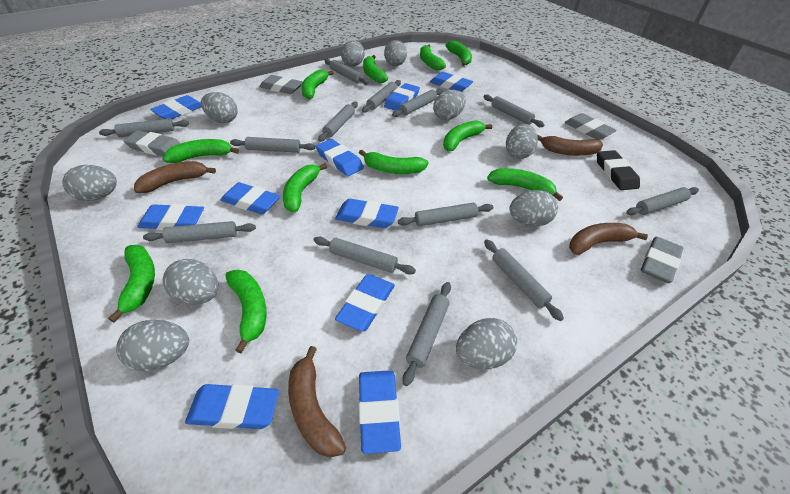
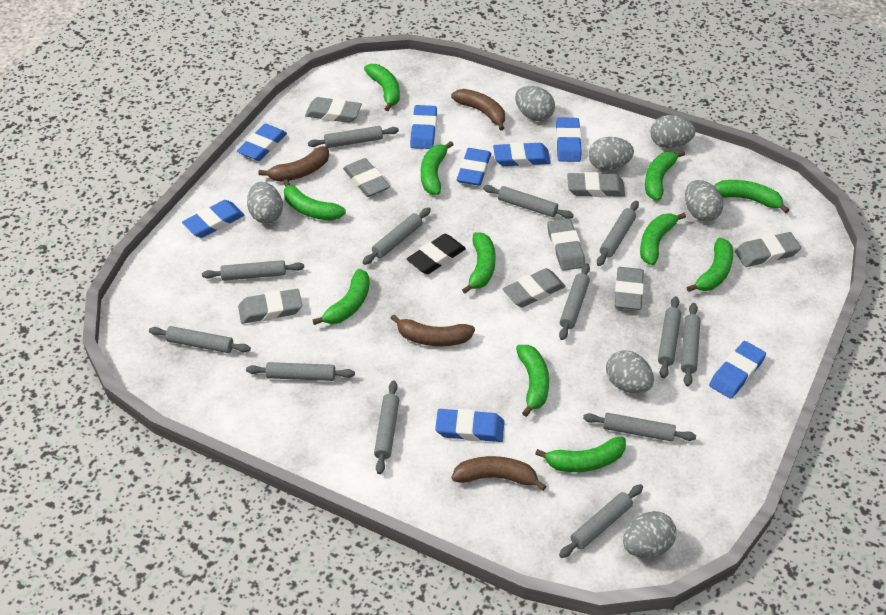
blue eraser: [137,204,204,230] [150,95,201,119] [185,384,279,429] [221,182,280,214] [316,139,364,176] [335,199,399,228] [335,274,395,331] [359,370,401,454] [384,83,420,111] [430,72,473,92] = 10 -> [182,200,244,238] [237,124,287,161] [410,105,437,149] [435,409,504,442] [457,148,491,186] [493,142,551,166] [556,117,582,162] [709,341,766,399] = 8
grey egg: [62,165,117,201] [116,320,189,371] [162,259,219,305] [201,92,238,123] [341,40,364,67] [384,40,407,66] [433,90,466,120] [456,318,517,369] [506,124,538,159] [510,190,558,226] = 10 -> [247,182,283,224] [515,86,555,121] [589,137,634,171] [606,350,654,393] [623,511,677,558] [650,115,696,148] [685,180,723,221] = 7
grey eraser: [123,130,180,156] [259,75,303,94] [565,113,617,140] [641,237,683,283] = 4 -> [238,289,302,324] [305,97,362,123] [343,158,390,197] [503,268,565,308] [547,218,585,271] [567,172,625,197] [615,267,644,310] [735,232,801,267] = 8

